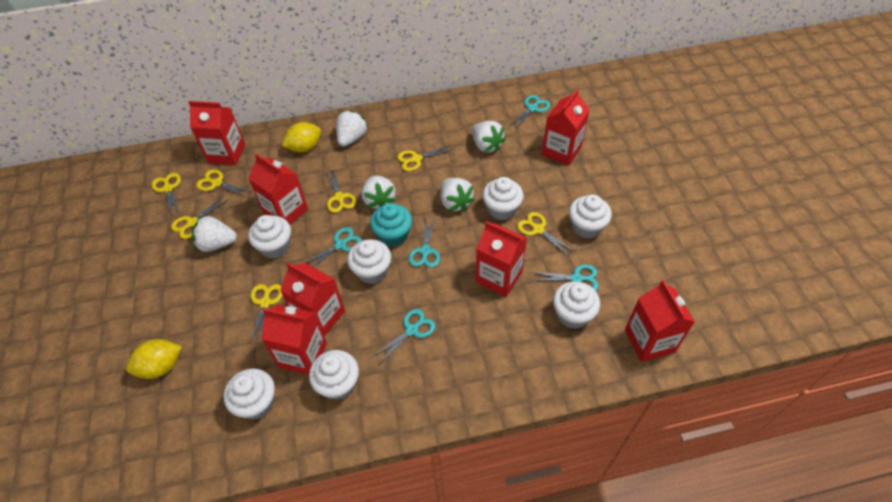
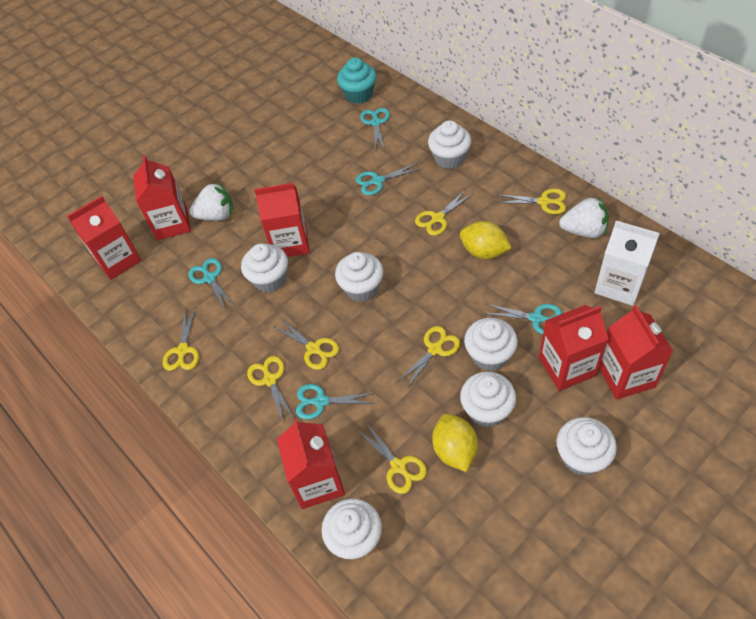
red carton: [188,101,245,165] [248,154,308,224] [261,305,327,375] [280,263,345,336] [476,221,527,297] [542,89,590,166] [625,280,695,362] = 7 -> [67,196,142,280] [133,155,191,240] [254,183,310,257] [277,419,345,509] [539,305,609,391] [599,305,673,400] = 6
white carton: none = 0 -> [594,221,660,306] = 1
white strawberry: [192,215,237,252] [336,110,368,147] [361,176,396,209] [440,178,475,212] [472,121,506,152] = 5 -> [189,182,234,221] [559,197,609,238] = 2

